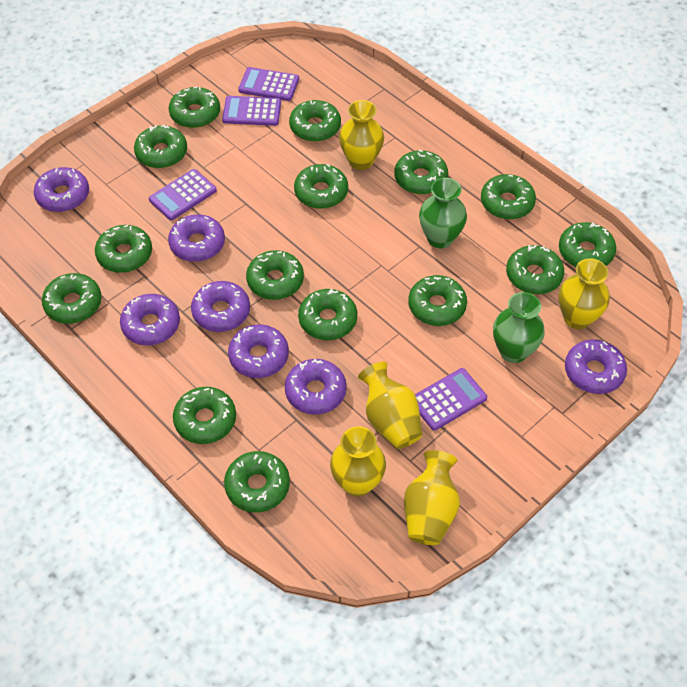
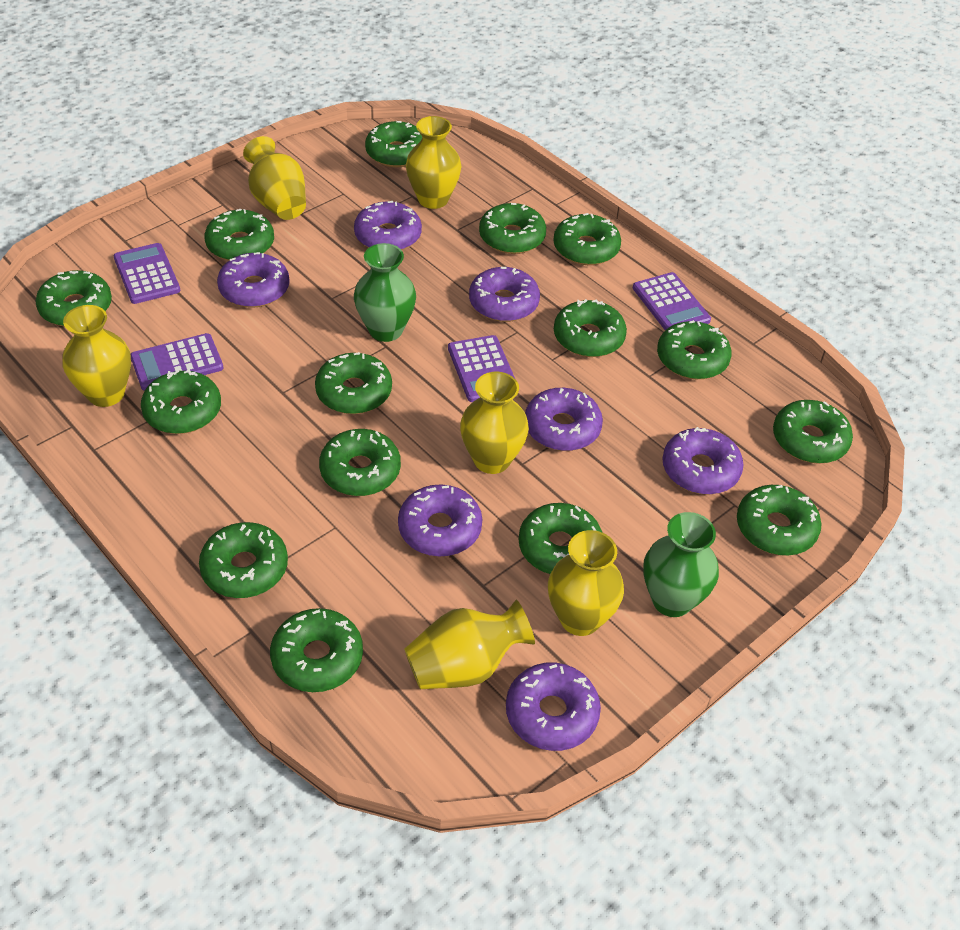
yellow vase: [330,426,386,497] [339,100,384,170] [358,362,422,449] [404,450,460,545] [559,258,610,329] = 5 -> [62,305,131,407] [243,136,306,220] [404,600,535,689] [406,116,462,209] [460,372,529,474] [548,530,624,636] = 6

